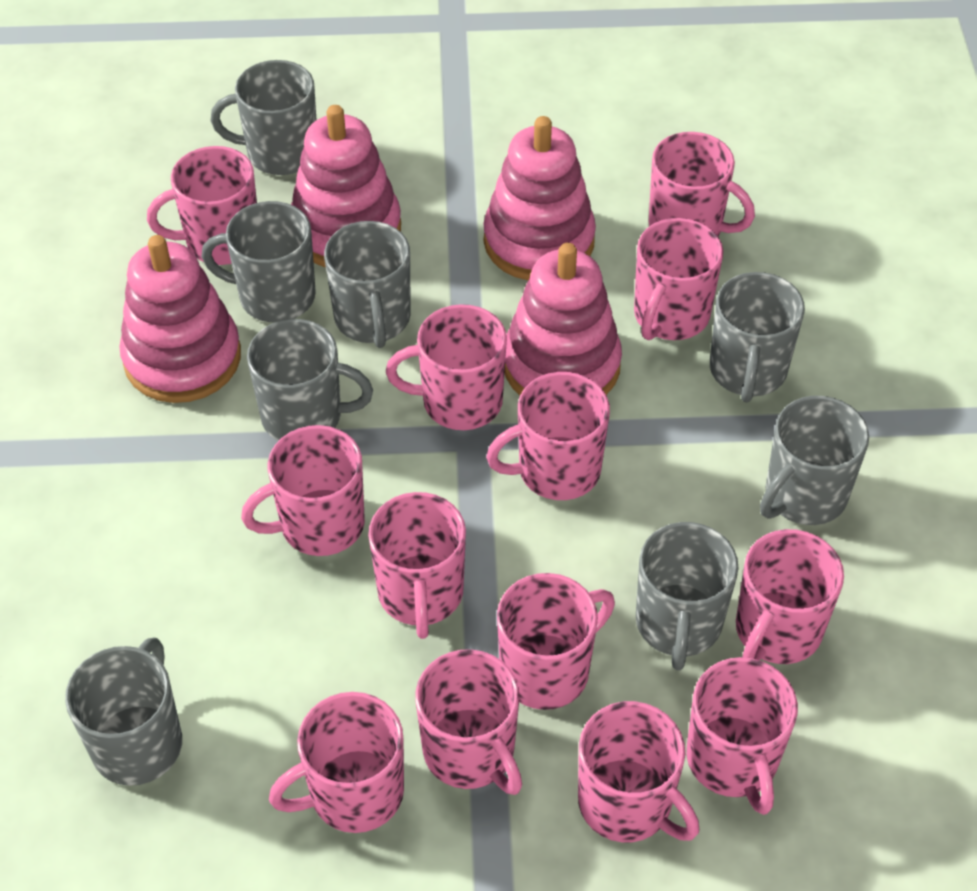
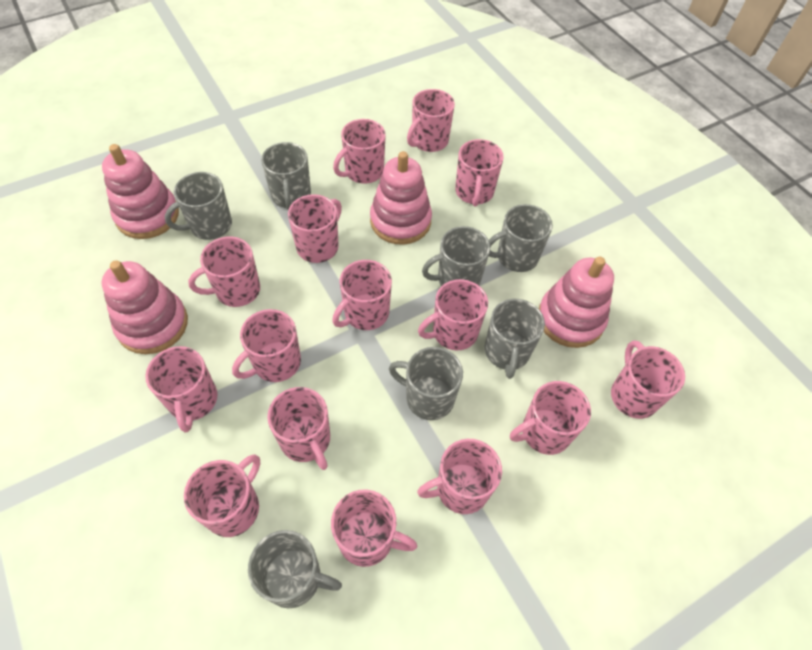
grey mug: [65,638,182,786] [202,201,316,322] [211,60,316,175] [247,319,373,441] [324,221,410,348] [636,522,738,671] [710,272,805,402] [760,396,869,525] = 8 -> [165,172,232,240] [248,530,342,608] [261,142,311,210] [389,347,463,420] [422,226,490,286] [485,299,545,379] [489,204,553,272] = 7
pink mug: [147,146,257,265] [241,425,365,556] [269,692,404,833] [368,492,466,639] [386,304,507,430] [415,649,522,795] [486,372,610,500] [497,573,615,710] [578,701,699,842] [634,218,723,340] [649,132,755,236] [686,657,798,815] [736,529,844,664] = 13 -> [145,346,218,433] [184,454,260,537] [188,236,260,307] [232,309,301,382] [267,387,330,470] [288,194,342,263] [331,489,417,567] [332,260,392,330] [333,119,386,184] [407,89,455,152] [417,439,502,514] [418,279,488,350] [455,139,504,207] [510,381,591,455] [611,341,685,419] = 15

